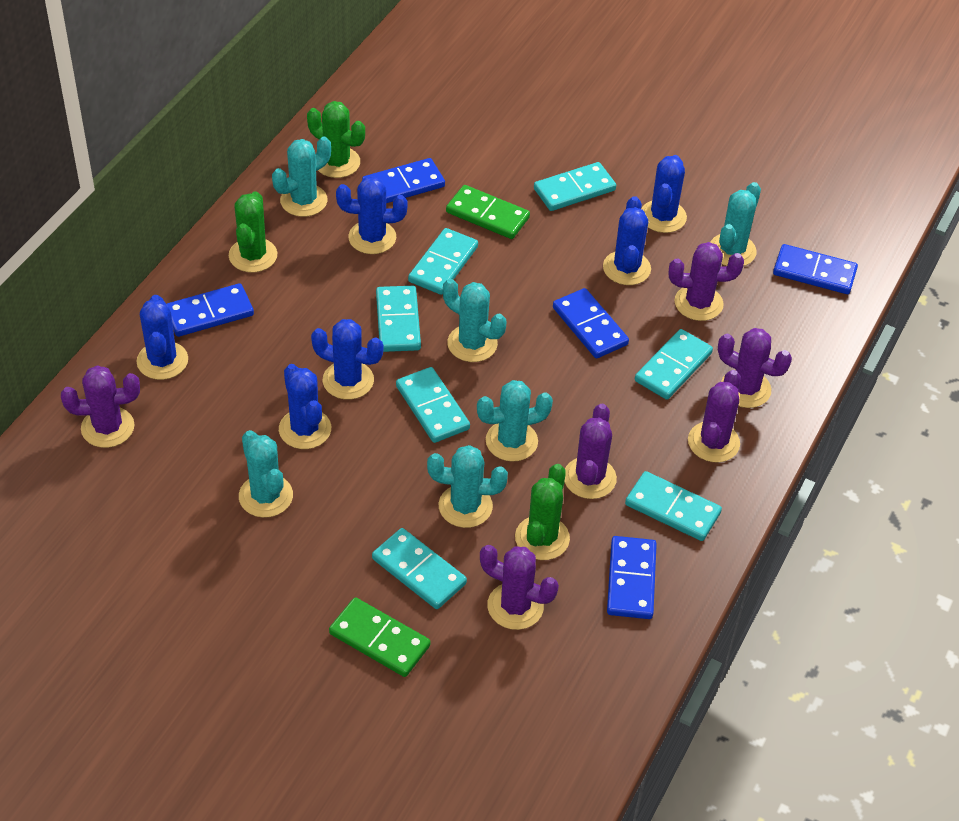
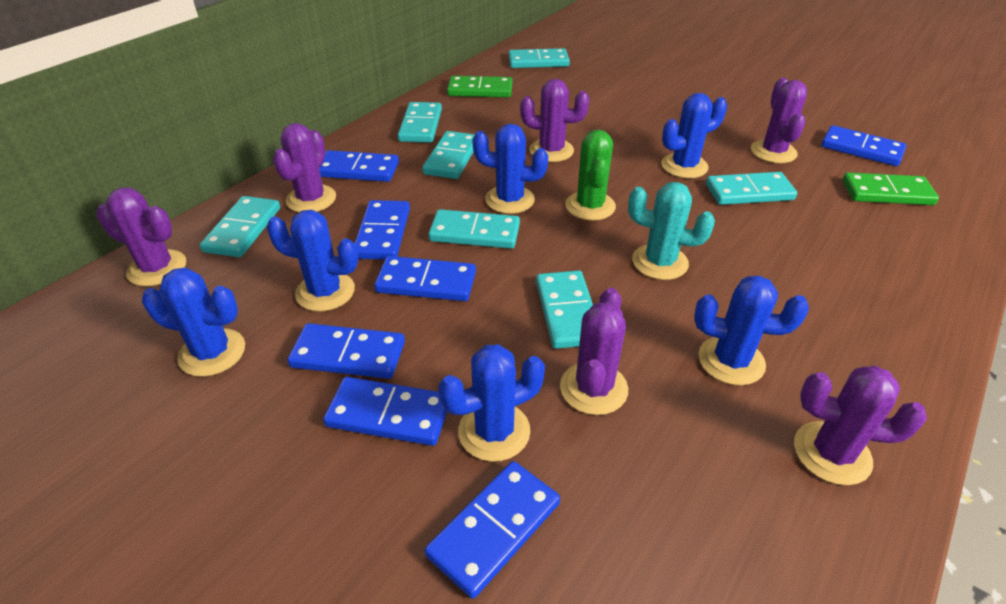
blue domino: [167,283,254,337] [362,158,445,203] [553,288,629,358] [607,536,657,619] [773,244,858,294] = 5 -> [287,323,405,379] [319,150,399,182] [323,377,447,446] [355,200,410,260] [374,256,476,301] [425,461,560,599] [821,125,906,166] = 7
green cactus: [229,191,277,272] [307,101,365,178] [515,464,570,560] = 3 -> [565,130,616,221] = 1
turquoise cactus: [239,430,293,518] [272,137,331,217] [427,445,508,528] [443,279,506,362] [477,380,553,462] [710,182,761,266] = 6 -> [628,182,715,280] = 1

